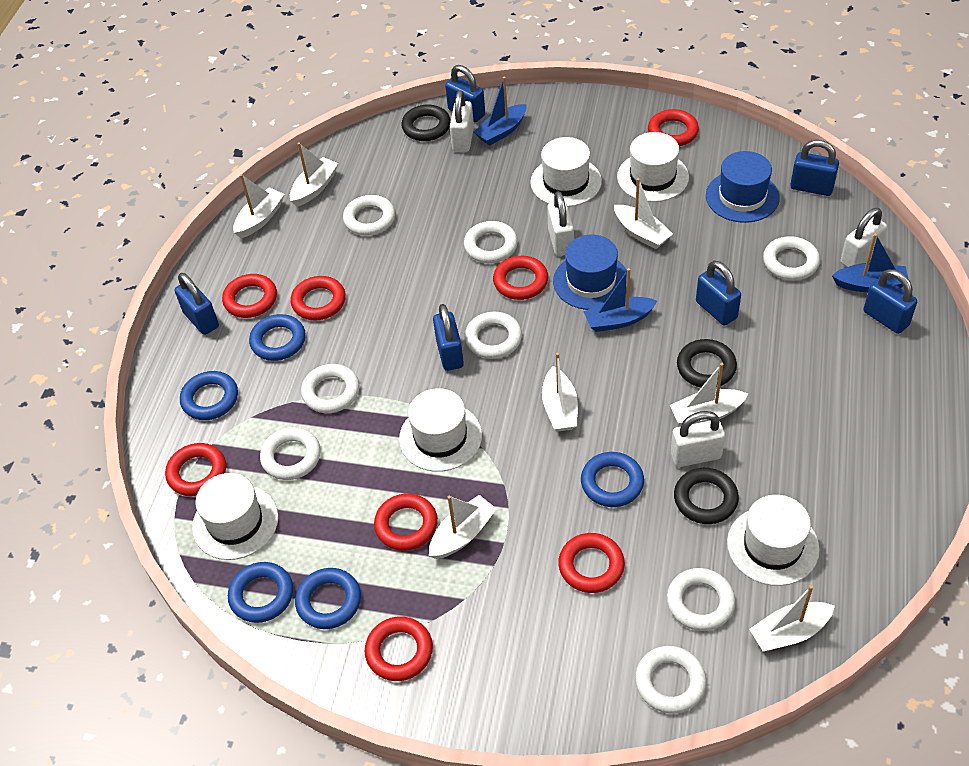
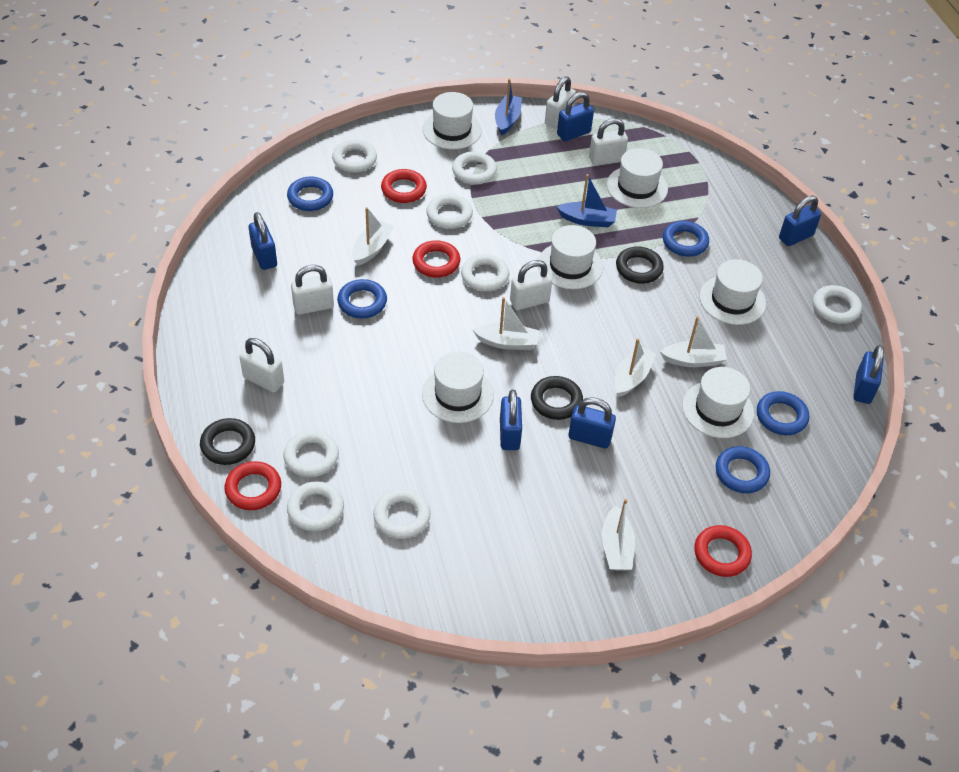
blue boat: [474,77,527,146] [583,268,657,332] [832,233,908,292] = 3 -> [495,78,522,135] [557,174,617,227] = 2
blue hat: [553,235,627,310] [706,151,780,223] = 2 -> none = 0
red ring: [165,443,226,496] [222,274,277,318] [291,276,346,320] [365,616,433,681] [374,494,438,551] [493,256,548,300] [558,533,625,593] [648,109,699,146] = 8 -> [224,461,281,510] [381,169,427,203] [412,240,460,278] [694,525,752,577] = 4
white boat: [233,174,285,238] [290,142,338,207] [429,495,497,559] [542,353,578,432] [614,178,673,249] [670,363,748,425] [749,585,835,652] = 7 -> [352,207,394,265] [473,297,539,350] [602,499,635,571] [614,338,656,397] [660,316,727,367] = 5
white hat: [192,473,278,560] [399,388,482,472] [530,137,602,207] [617,132,689,202] [727,495,819,586] = 5 -> [422,92,482,149] [422,351,494,423] [538,225,603,289] [607,148,668,208] [682,367,754,438] [699,259,766,325] = 6
white padlock: [450,90,474,152] [547,191,574,256] [671,411,725,467] [841,208,887,267] = 4 -> [239,338,284,392] [291,265,334,315] [510,260,552,310] [545,76,576,129] [589,118,628,166] = 5

